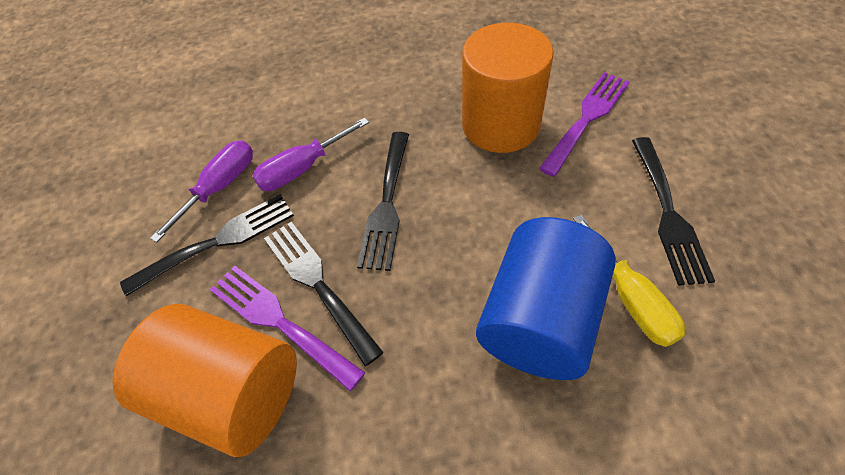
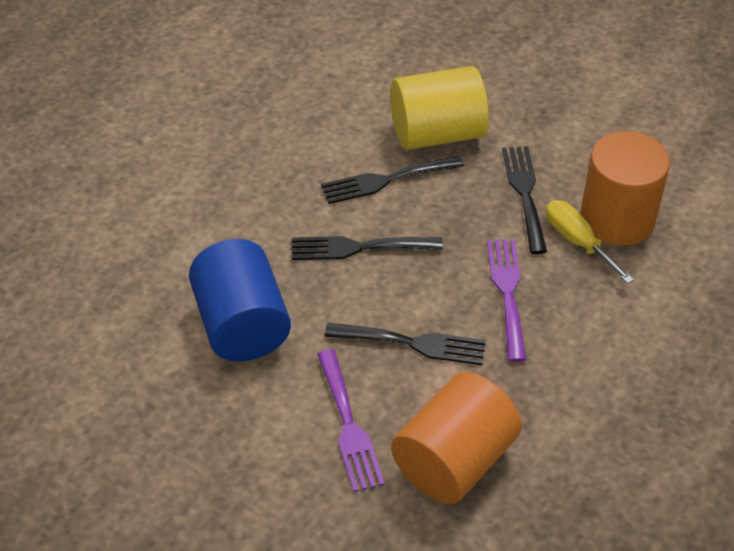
purple screwdriver: [150,140,253,242] [253,117,369,191] = 2 -> none = 0
yellow cylinder: none = 0 -> [390,66,489,150] = 1

